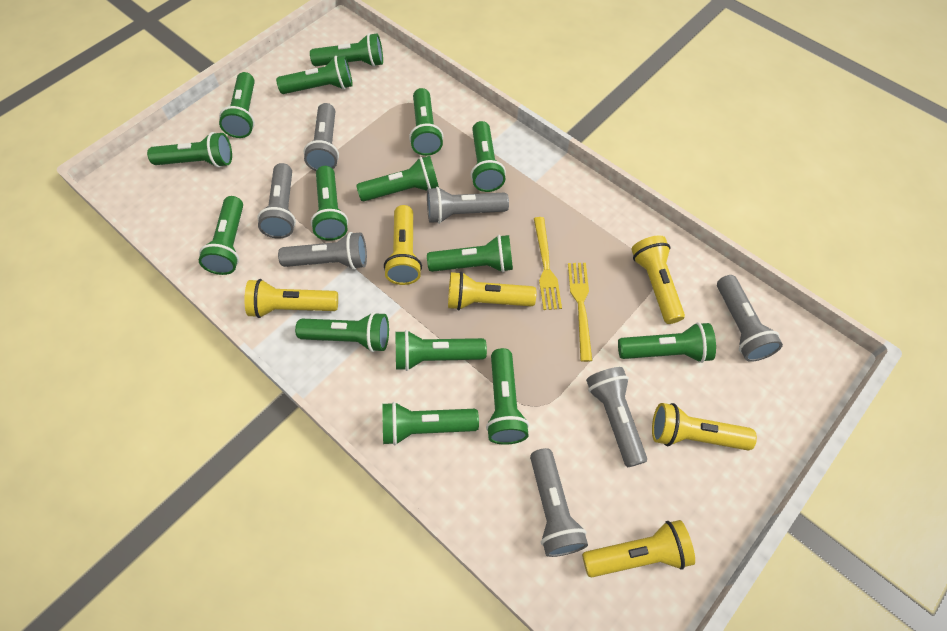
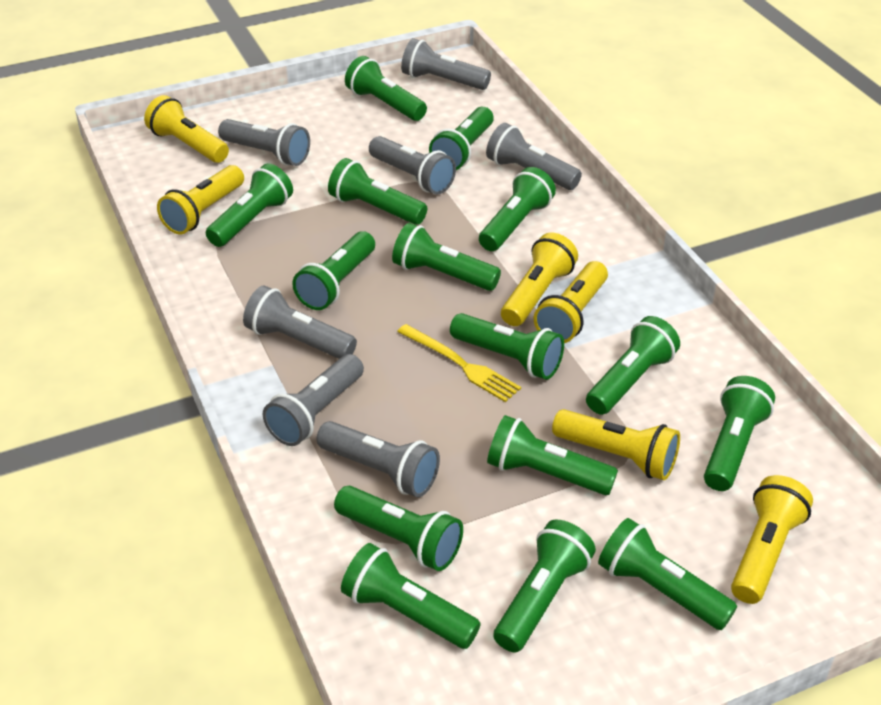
yellow fork: [534,217,562,310] [568,263,592,362] = 2 -> [397,324,521,402] = 1

